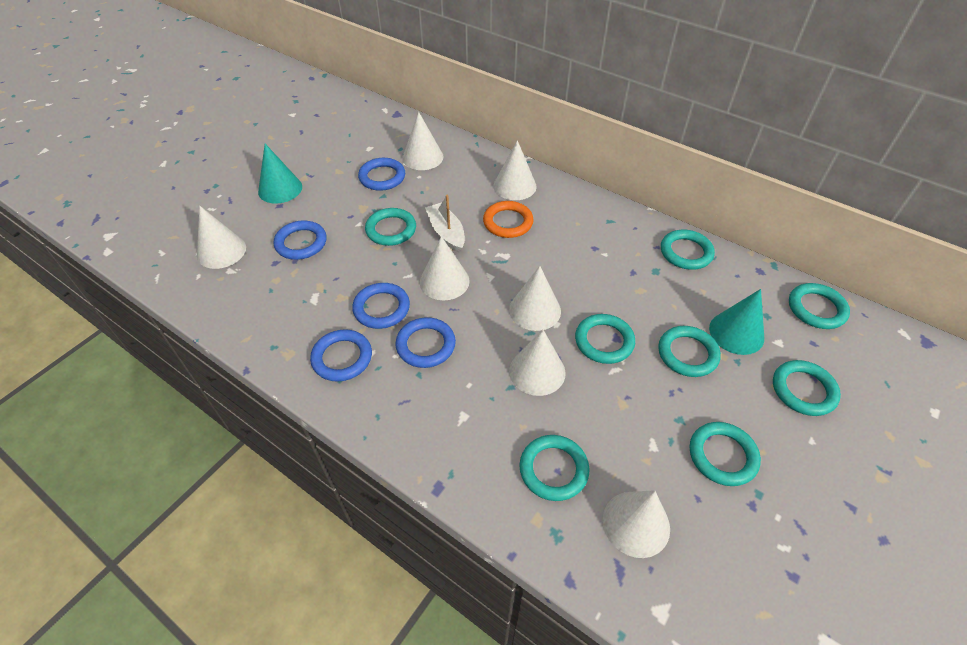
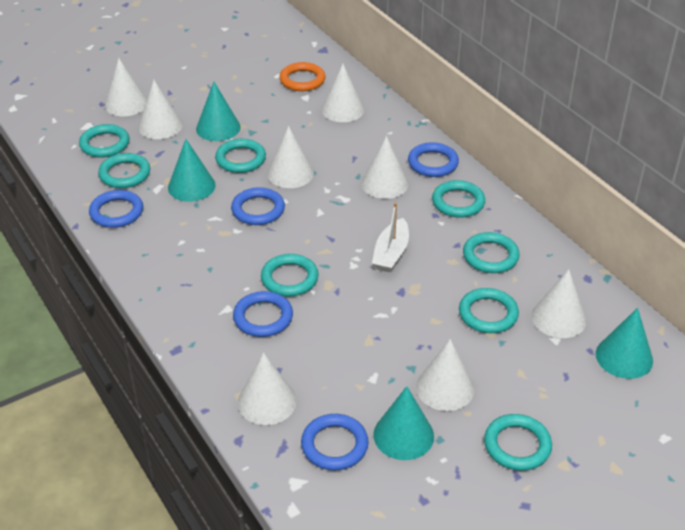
turquoise cone: [258,144,302,203] [709,289,764,355] = 2 -> [168,139,216,202] [196,82,241,141] [373,386,434,460] [596,308,653,379] = 4
white cone: [197,206,246,269] [402,112,444,170] [420,236,470,300] [493,140,537,200] [509,266,561,331] [509,329,566,396] [603,490,670,558] = 7 -> [105,58,147,116] [138,80,183,139] [238,352,297,425] [267,126,314,188] [321,64,365,122] [361,136,408,199] [416,339,474,411] [531,269,586,338] = 8

